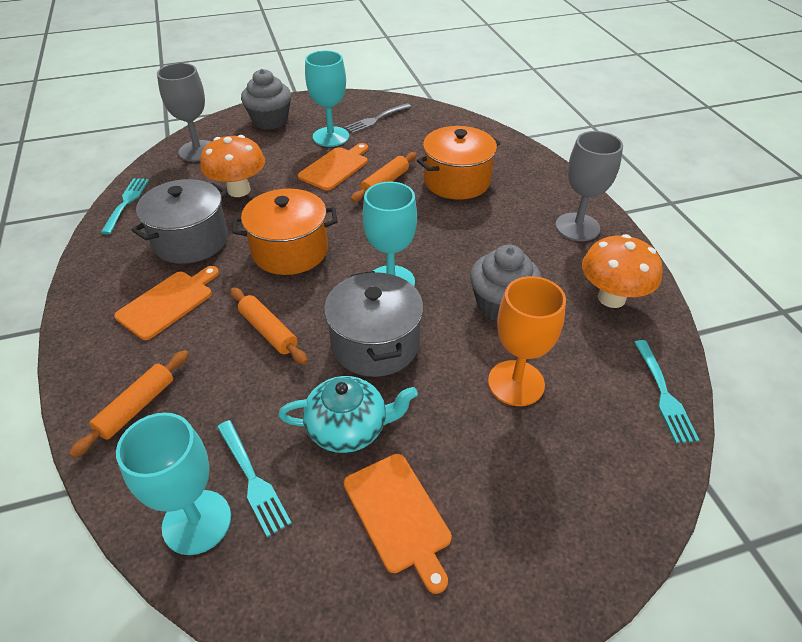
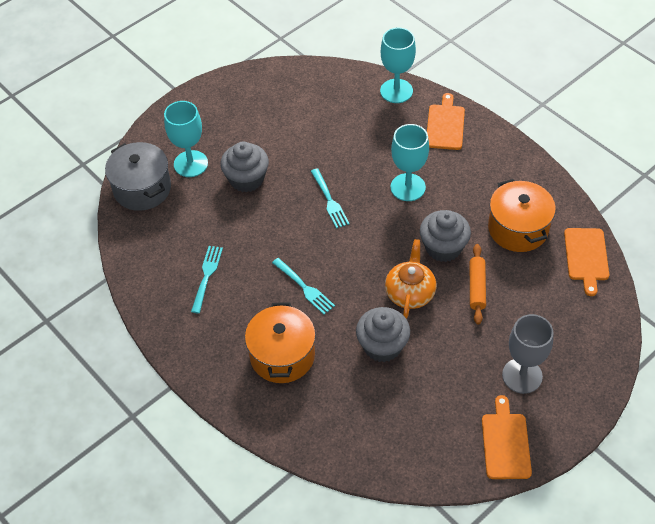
grey cupcake: [241,69,291,130] [470,244,541,321] = 2 -> [220,142,269,192] [356,307,410,362] [420,210,471,262] = 3
grey fork: [344,103,411,134] = 1 -> none = 0
grey goblet: [157,63,211,162] [555,131,623,241] = 2 -> [502,314,554,394] = 1
grey pot: [132,179,228,264] [324,271,423,377] = 2 -> [105,142,171,211] = 1
orange goblet: [488,276,566,406] = 1 -> none = 0
orange mushroom: [200,135,265,197] [582,234,663,308] = 2 -> none = 0
orange rolling pin: [69,350,189,458] [230,288,308,365] [351,152,417,202] = 3 -> [469,244,486,325] = 1
orange teapot: none = 0 -> [385,239,436,319] = 1
turquoise teapot: [278,376,418,453] = 1 -> none = 0

